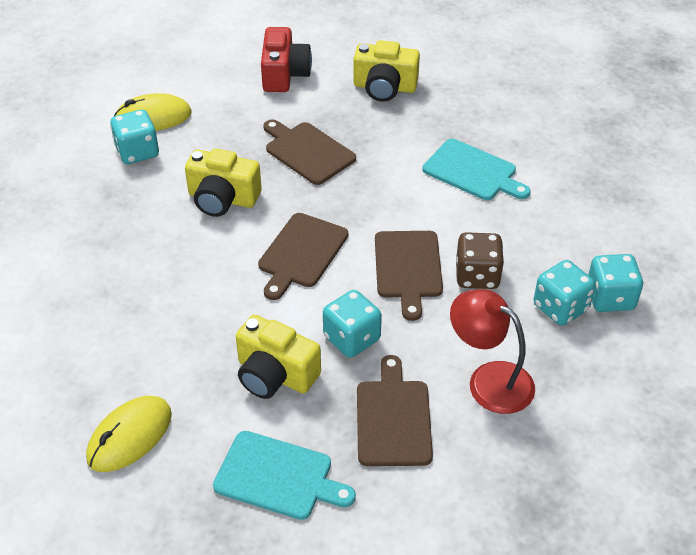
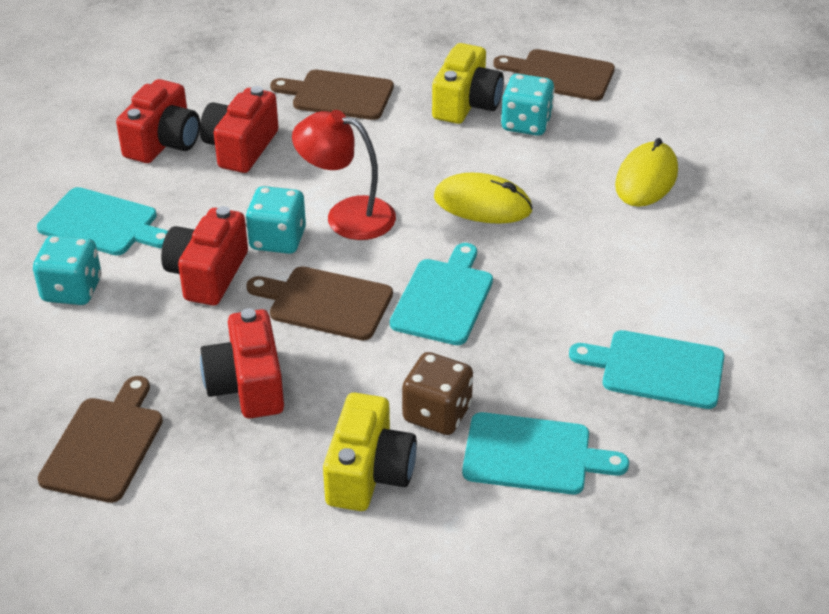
red camera: [261,27,312,92] = 1 -> [116,79,200,163] [161,206,248,306] [200,86,279,173] [200,308,284,418] = 4
turquoise cutting board: [213,431,356,520] [423,139,531,200] = 2 -> [37,187,168,256] [390,243,493,345] [462,412,629,494] [569,330,725,409] = 4
turquoise dice: [110,110,159,164] [323,290,382,358] [533,260,596,326] [588,254,643,312] = 4 -> [33,235,101,305] [246,186,306,254] [501,74,555,136] = 3
yellow camera: [185,148,262,217] [236,315,321,399] [353,40,420,102] = 3 -> [323,393,417,511] [432,43,504,124] = 2

